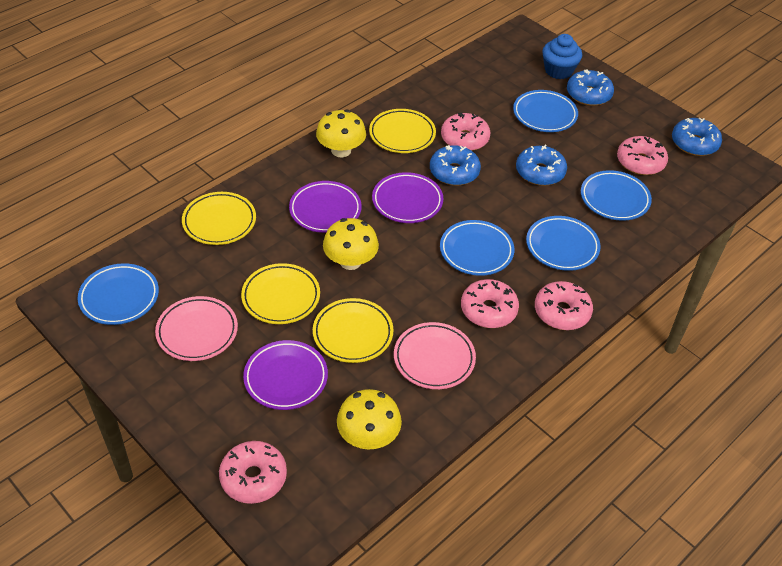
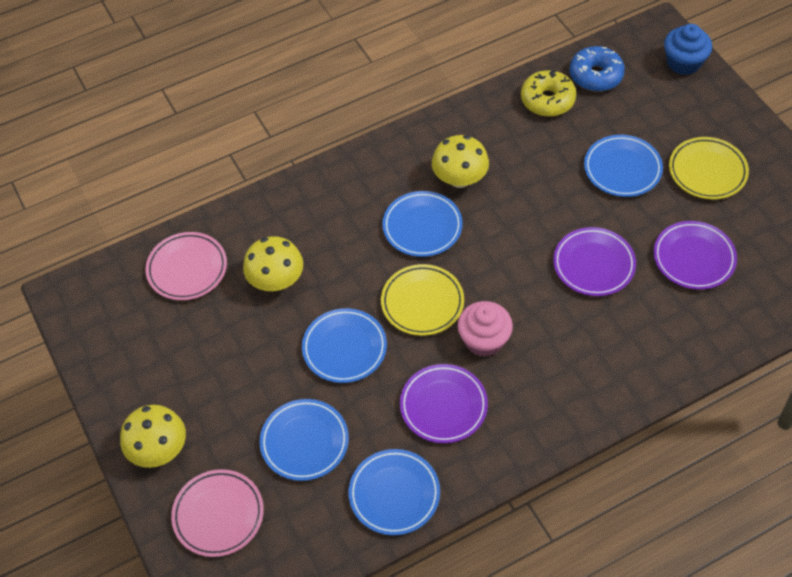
blue donut: [430,145,481,186] [516,145,567,186] [567,70,614,106] [672,118,722,156] = 4 -> [570,46,625,92] = 1
pink cupcake: none = 0 -> [457,301,513,357] = 1
pink donut: [219,441,287,504] [441,113,490,151] [461,279,519,328] [535,281,593,330] [617,136,668,175] = 5 -> none = 0
yellow donut: none = 0 -> [521,70,576,117] = 1
yellow plate: [182,192,256,245] [241,263,320,324] [313,298,393,363] [369,109,436,153] = 4 -> [381,264,464,336] [669,137,749,200] = 2

